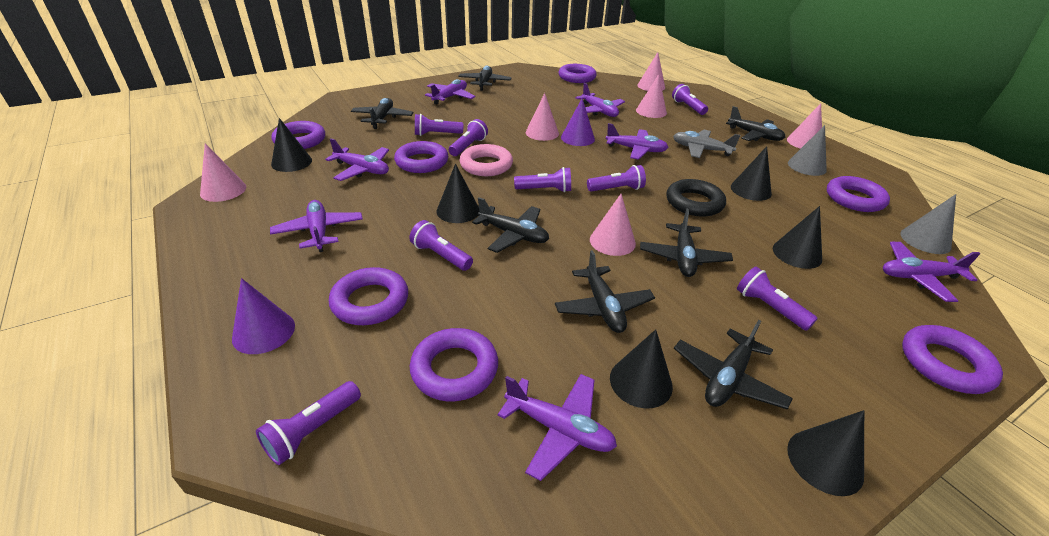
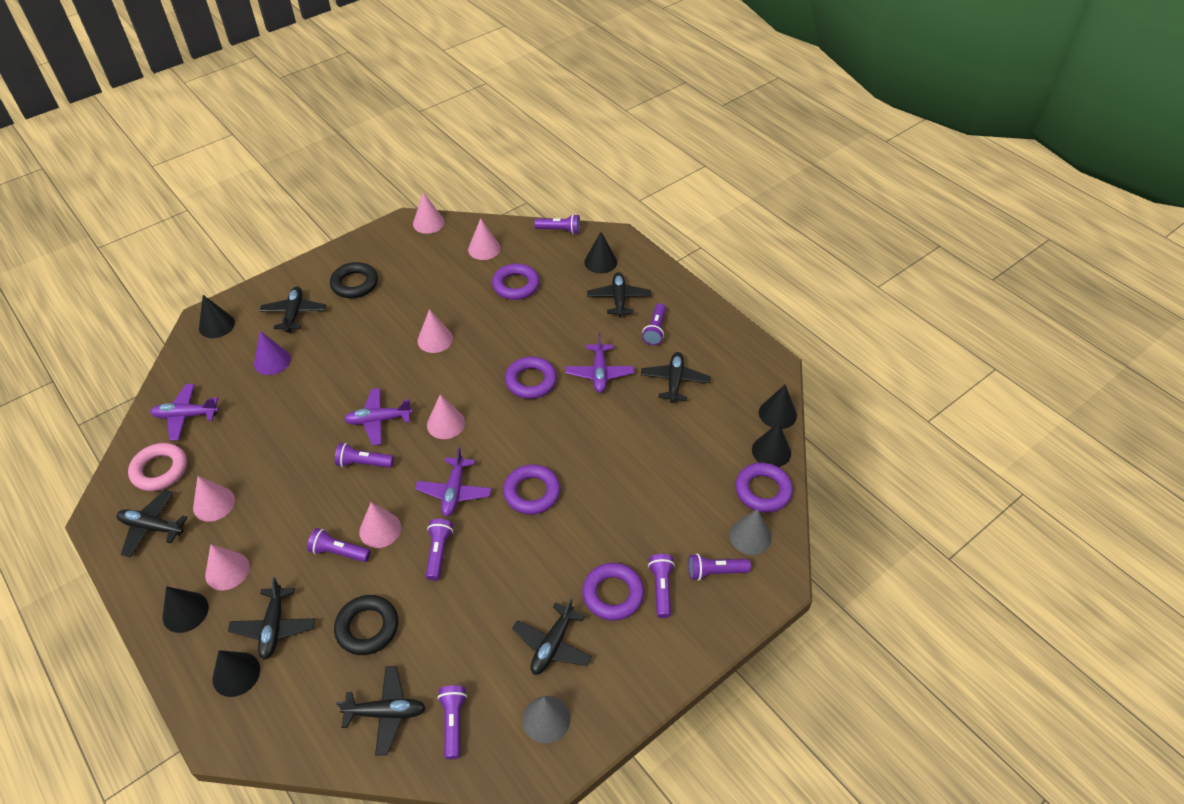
black ring: [666,179,726,217] = 1 -> [330,262,378,298] [334,595,398,655] = 2
grey plane: [673,130,740,158] = 1 -> none = 0
pink cone: [200,143,246,202] [526,93,559,141] [590,194,636,256] [636,74,667,118] [637,52,665,91] [787,103,822,149] = 6 -> [193,476,235,522] [205,544,250,590] [359,502,401,548] [413,192,445,234] [417,309,453,353] [427,395,465,439] [468,218,501,260] = 7
purple cone: [232,278,295,354] [561,98,595,146] = 2 -> [254,331,291,375] = 1
purple plane: [270,200,363,252] [325,138,389,181] [425,79,476,105] [498,374,617,481] [575,83,625,117] [606,123,669,160] [883,242,981,302] = 7 -> [150,384,219,441] [344,388,413,445] [415,447,492,516] [565,333,634,393] = 4
purple ring: [271,121,325,149] [329,267,408,325] [394,141,448,173] [410,328,498,401] [558,64,597,83] [827,176,890,212] [902,325,1003,394] = 7 -> [492,264,540,300] [503,464,560,515] [505,357,557,399] [582,563,644,620] [735,463,793,513] = 5

